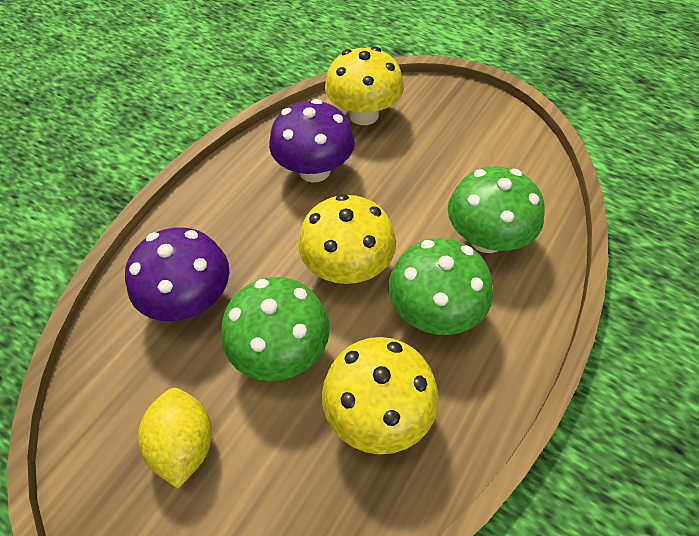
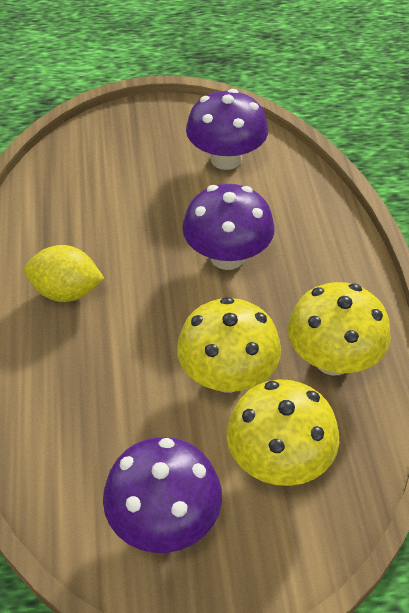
green mushroom: [221,277,330,381] [388,238,493,335] [448,166,544,253] = 3 -> none = 0
purple mushroom: [125,227,229,321] [269,99,355,182] = 2 -> [103,437,222,553] [182,184,274,270] [186,89,268,170] = 3

